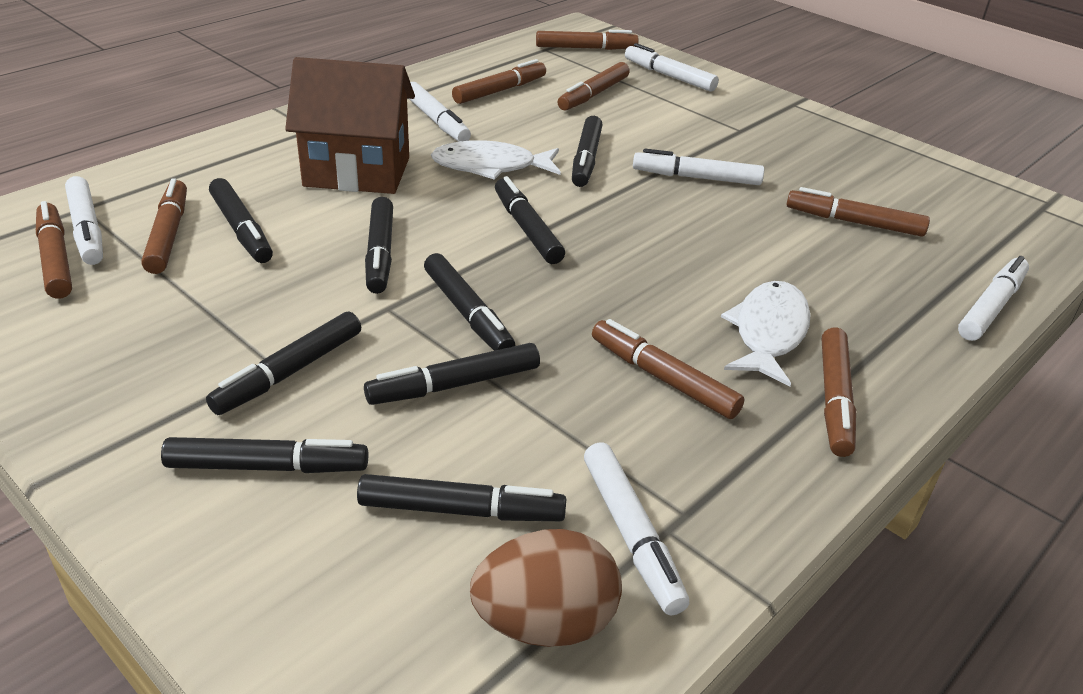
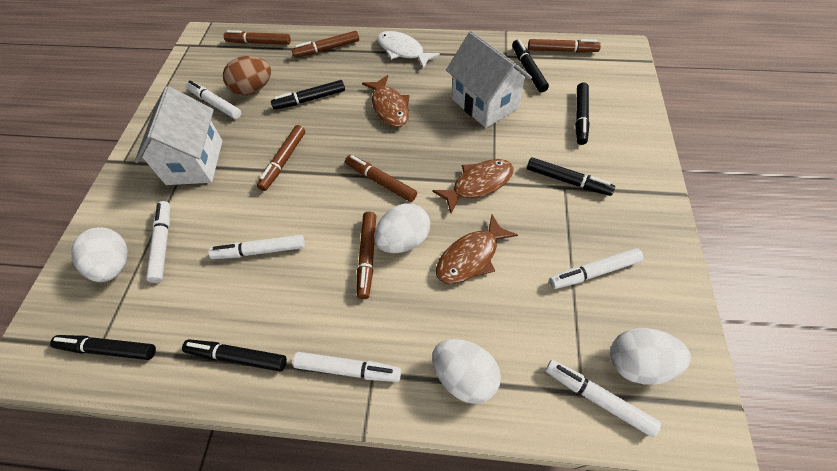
black marker: [161,437,368,473] [206,312,361,415] [209,178,273,263] [357,474,566,521] [364,343,540,405] [365,197,393,294] [424,253,515,351] [495,176,565,264] [572,116,602,187] = 9 -> [50,335,156,360] [182,339,287,372] [271,80,345,110] [512,40,549,92] [527,157,615,196] [575,82,590,145] = 6
brown fish: none = 0 -> [362,75,410,127] [432,159,514,214] [436,215,518,284] = 3
brown house: [285,57,415,194] = 1 -> none = 0
brown marker: [36,201,72,299] [142,178,187,274] [452,59,546,104] [536,30,639,50] [558,62,630,111] [592,319,744,419] [786,187,930,237] [822,328,856,457] = 8 -> [224,30,291,45] [257,125,305,191] [292,31,359,58] [345,155,417,202] [357,212,376,299] [528,39,601,53] = 6
white egg: none = 0 -> [71,227,128,282] [374,203,430,253] [432,339,501,404] [610,328,691,385] = 4
white fish: [431,140,561,180] [721,281,811,387] = 2 -> [378,31,440,69] = 1
white house: none = 0 -> [135,86,222,185] [446,31,532,128] = 2

